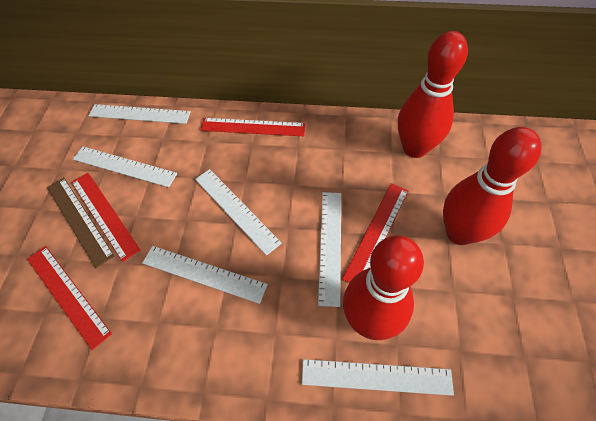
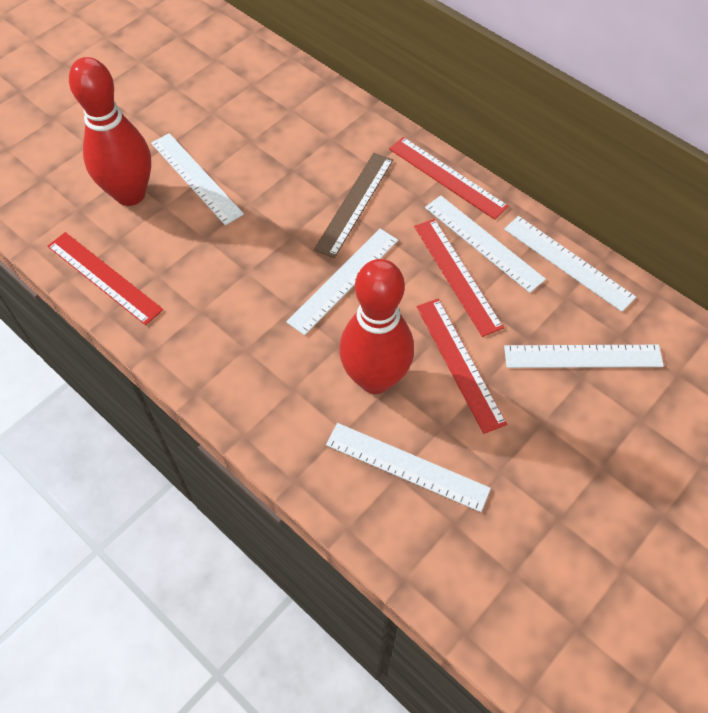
red bowling pin: [343,236,424,340] [398,31,468,158] [443,127,542,245] = 3 -> [69,57,151,206] [339,259,414,394] = 2

